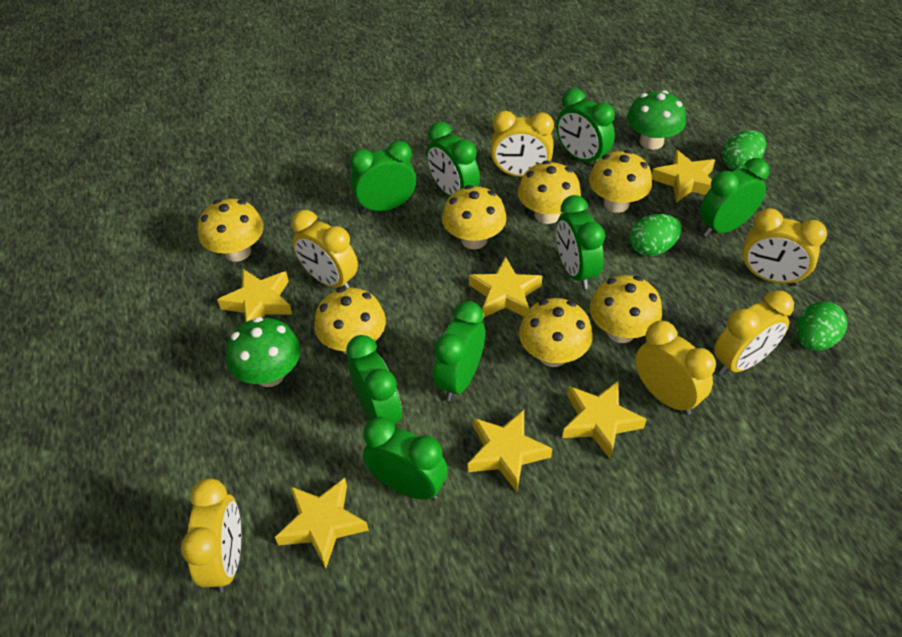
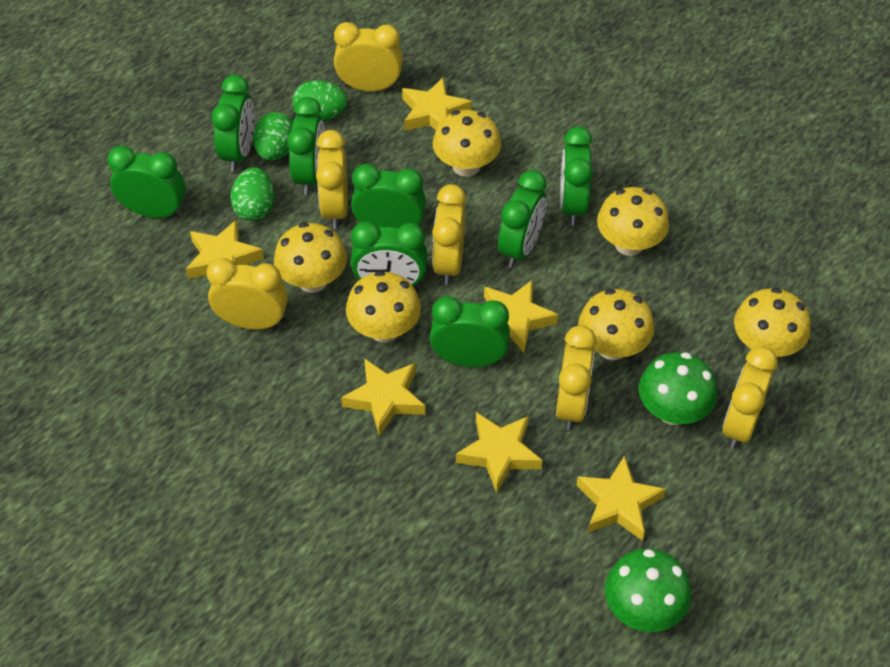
yellow mushroom: [198,199,264,262] [314,287,386,354] [442,185,507,249] [518,161,581,224] [519,298,592,367] [589,150,652,213] [590,275,662,343] = 7 -> [274,222,347,293] [346,271,421,342] [433,110,501,177] [578,289,654,360] [597,187,669,256] [734,287,811,357] = 6

